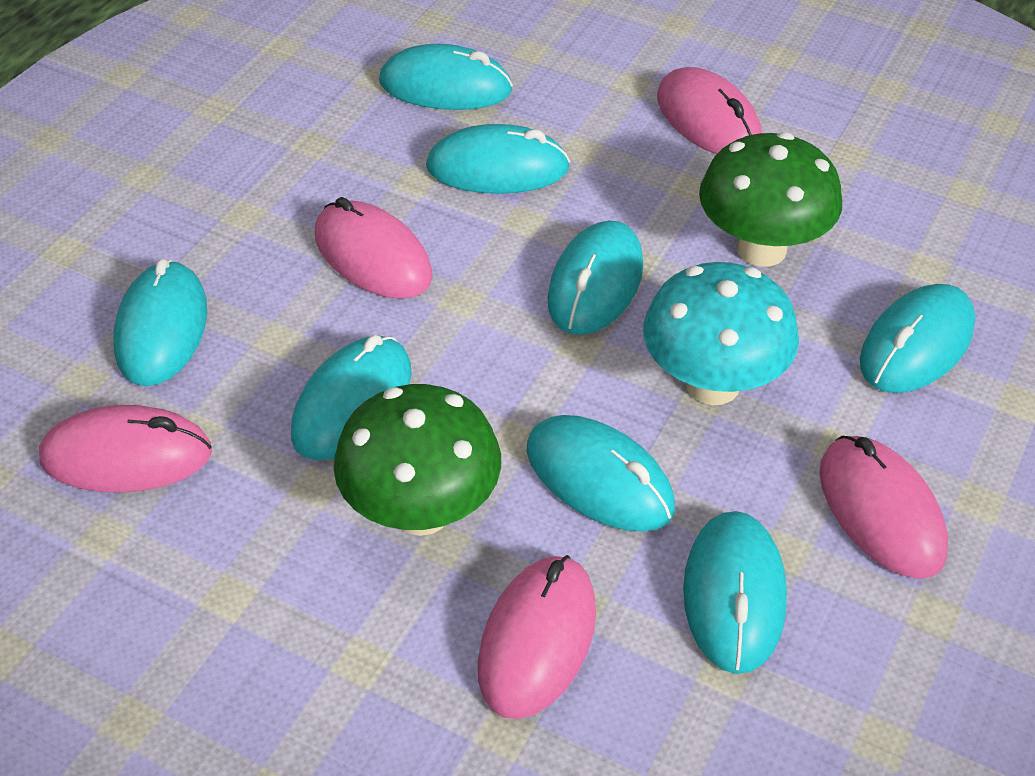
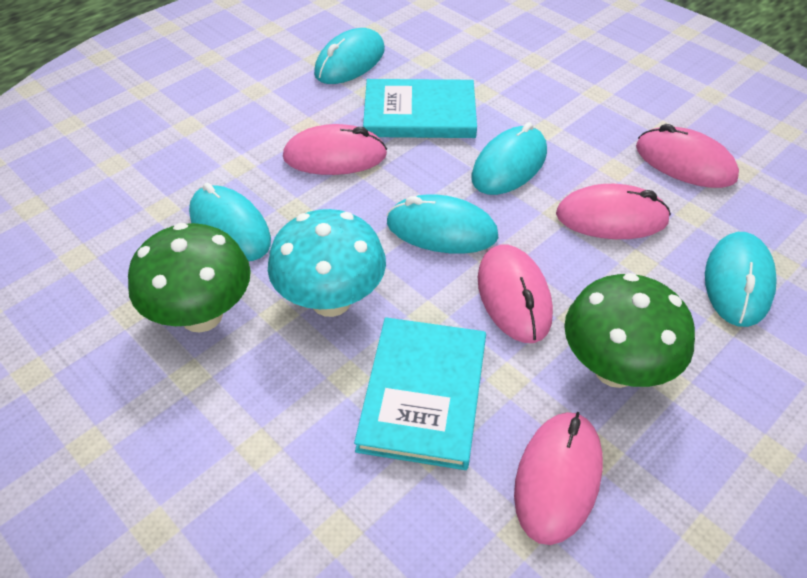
turquoise book: none = 0 -> [354,317,486,470] [363,79,477,138] = 2
turquoise mouse: [113,259,207,386] [291,335,412,460] [379,44,513,110] [426,124,570,194] [527,415,675,532] [548,221,643,335] [683,511,787,674] [860,284,975,393] = 8 -> [189,183,271,261] [314,28,385,84] [387,194,498,254] [471,122,547,195] [705,232,777,327] = 5

